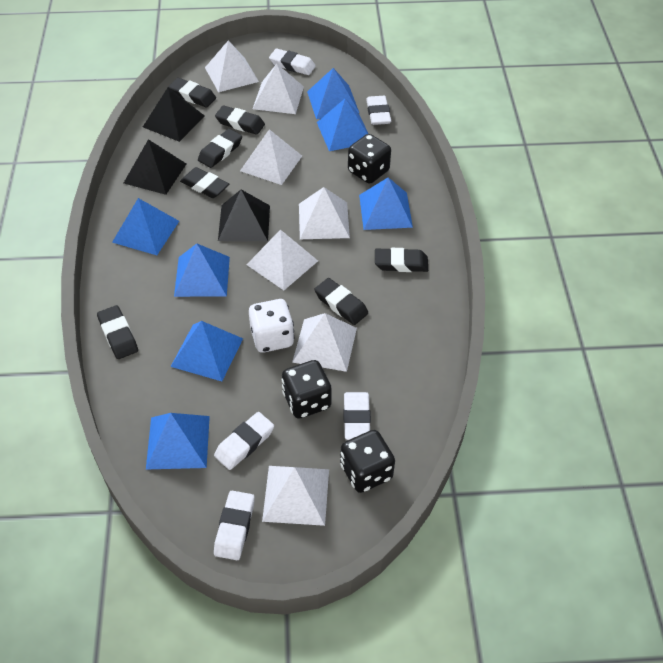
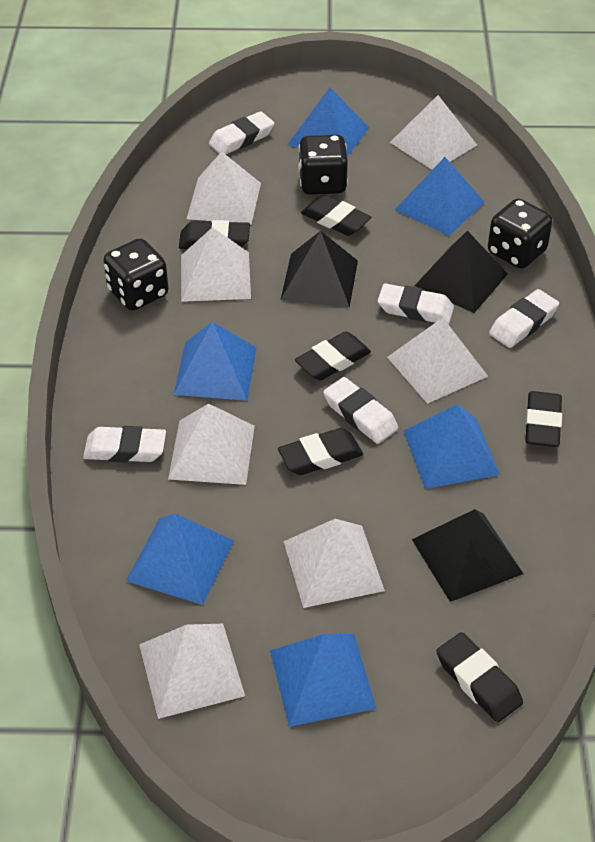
black eraser: [97,305,138,359] [168,78,216,108] [180,167,229,198] [198,129,242,168] [215,105,265,135] [314,278,368,325] [375,248,428,272] = 7 -> [179,220,250,249] [278,428,363,475] [295,331,371,381] [301,194,371,236] [437,632,523,722] [525,391,562,447] = 6
blue pyramid: [112,198,179,255] [146,413,210,470] [171,321,243,381] [174,244,230,297] [307,68,359,119] [317,98,368,151] [359,177,413,230] = 7 -> [126,513,234,605] [174,322,256,401] [270,634,377,727] [287,87,369,157] [395,157,485,236] [403,404,500,489] = 6
white dice: [249,299,295,353] = 1 -> none = 0

